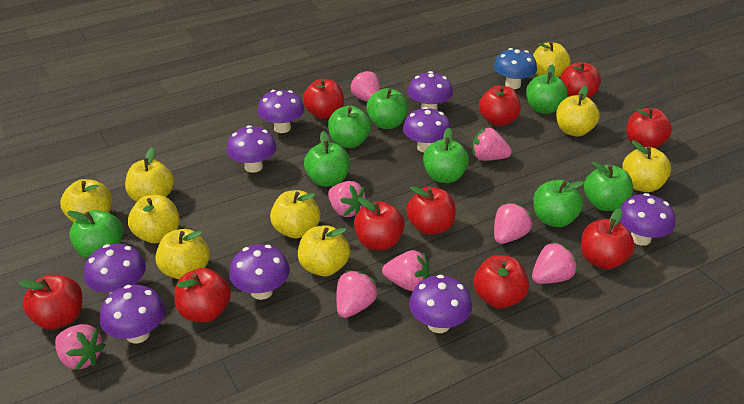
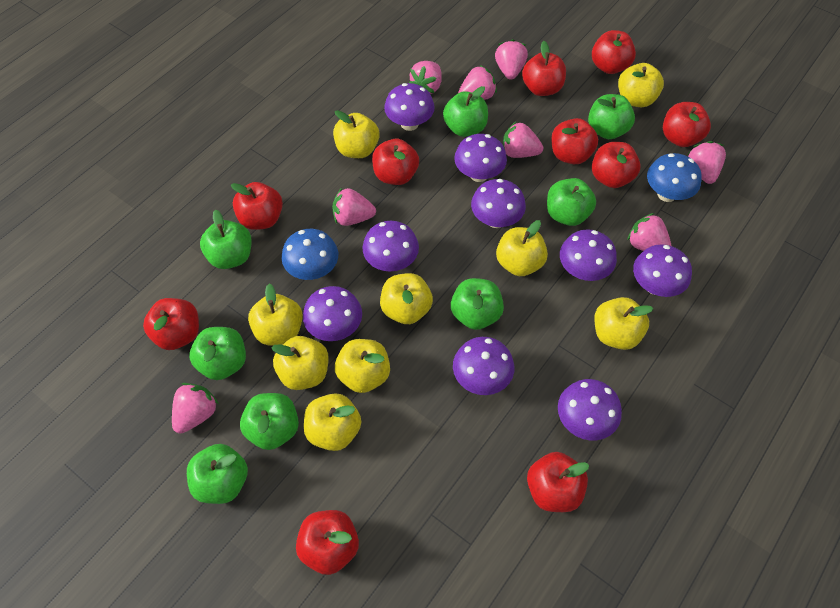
blue mushroom: [493,48,537,89] = 1 -> [282,229,338,280] [647,153,702,202] = 2

